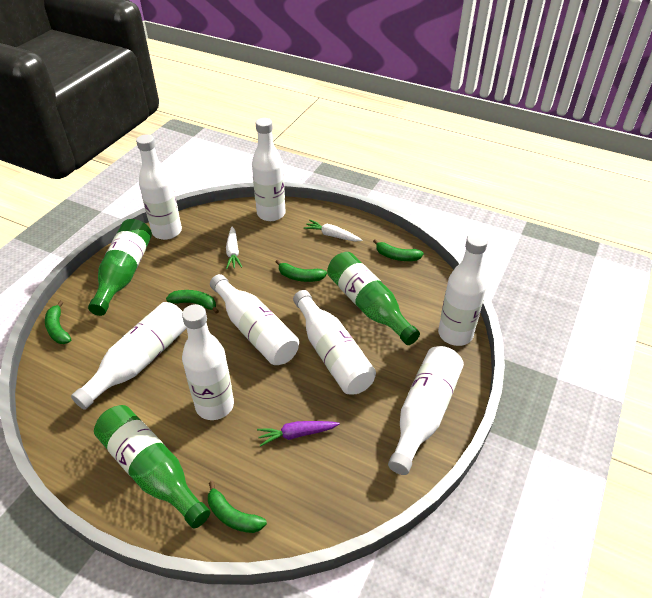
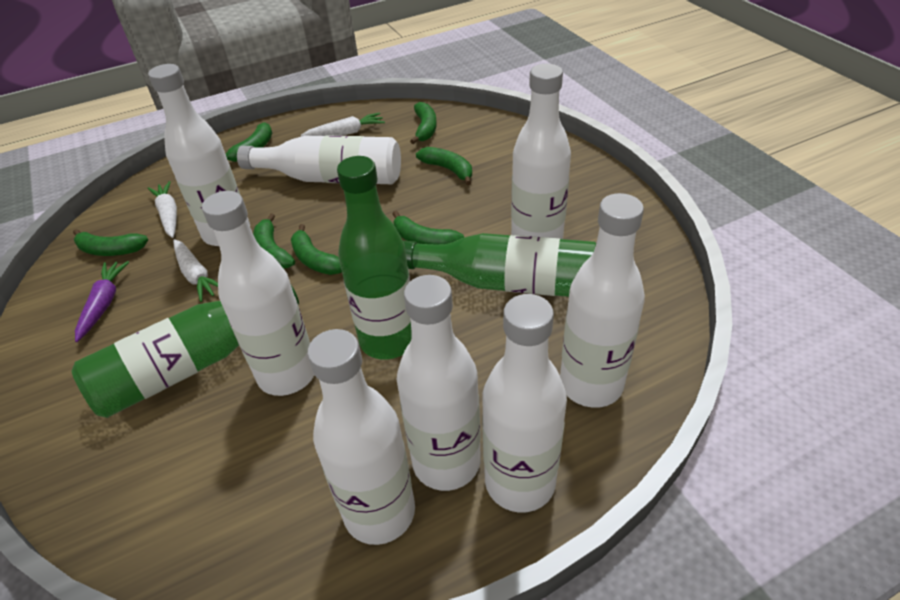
green banana: [45,301,71,344] [166,290,219,314] [208,481,267,533] [276,260,327,282] [373,239,424,261] = 5 -> [73,229,148,256] [226,122,272,162] [253,213,295,268] [291,224,342,275] [392,211,464,244] [410,102,437,144] [416,147,472,185] = 7
white carrot: [226,227,242,269] [303,219,362,242] = 2 -> [147,181,177,238] [173,239,218,302] [301,112,385,136] = 3

